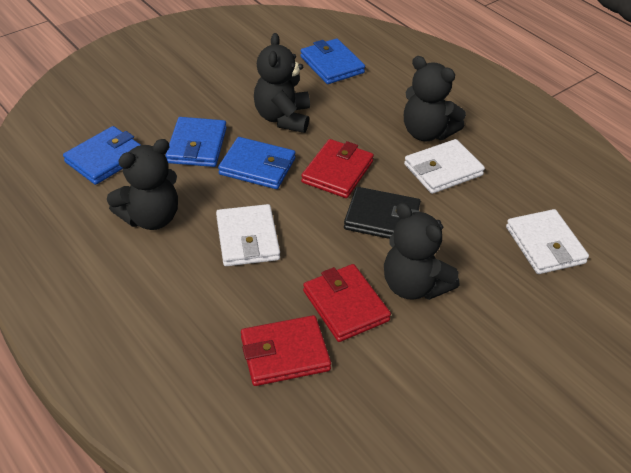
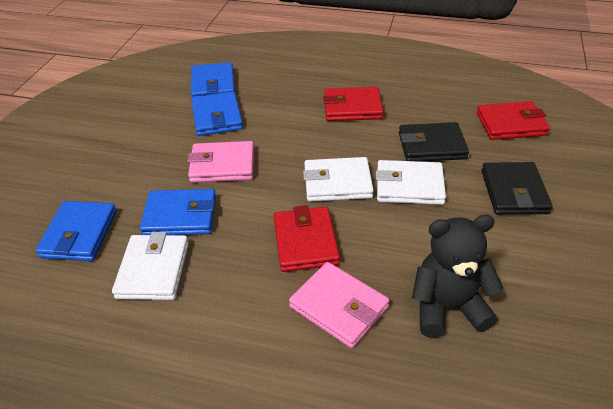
black teddy bear: [107,139,178,230] [254,33,310,133] [384,203,459,300] [404,56,466,141] = 4 -> [412,215,503,338] = 1
black wallet: [344,187,421,239] = 1 -> [399,122,469,162] [482,162,553,215] = 2
pink wallet: none = 0 -> [188,141,254,183] [289,262,390,348] = 2

